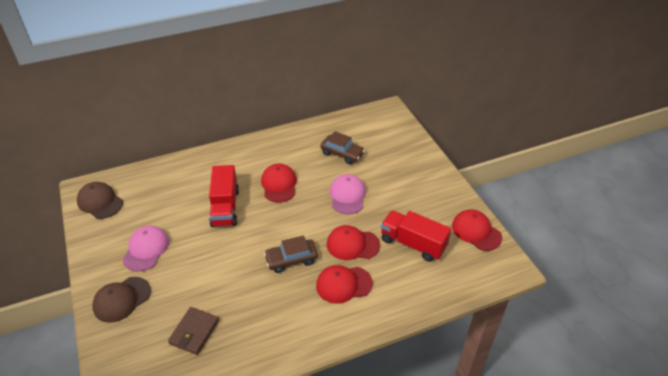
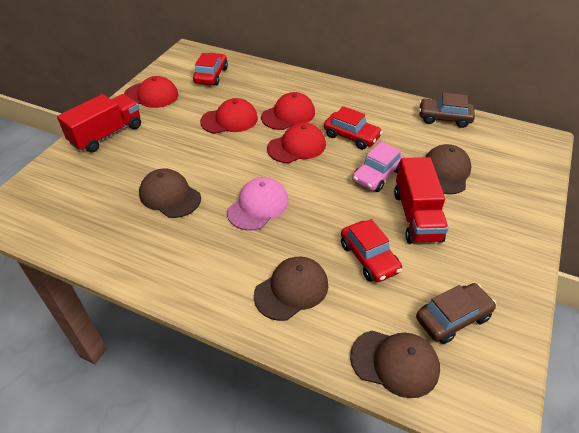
brown cap: [77,182,123,219] [92,277,151,323] = 2 -> [139,168,201,218] [254,257,328,321] [350,331,440,398] [426,144,471,194] = 4
brown wallet: [168,307,219,355] = 1 -> none = 0
pink cap: [122,225,169,272] [330,174,366,214] = 2 -> [227,177,288,231] = 1
pink car: none = 0 -> [352,141,404,192] = 1
red car: none = 0 -> [193,53,228,86] [324,106,383,150] [341,219,402,282] = 3

